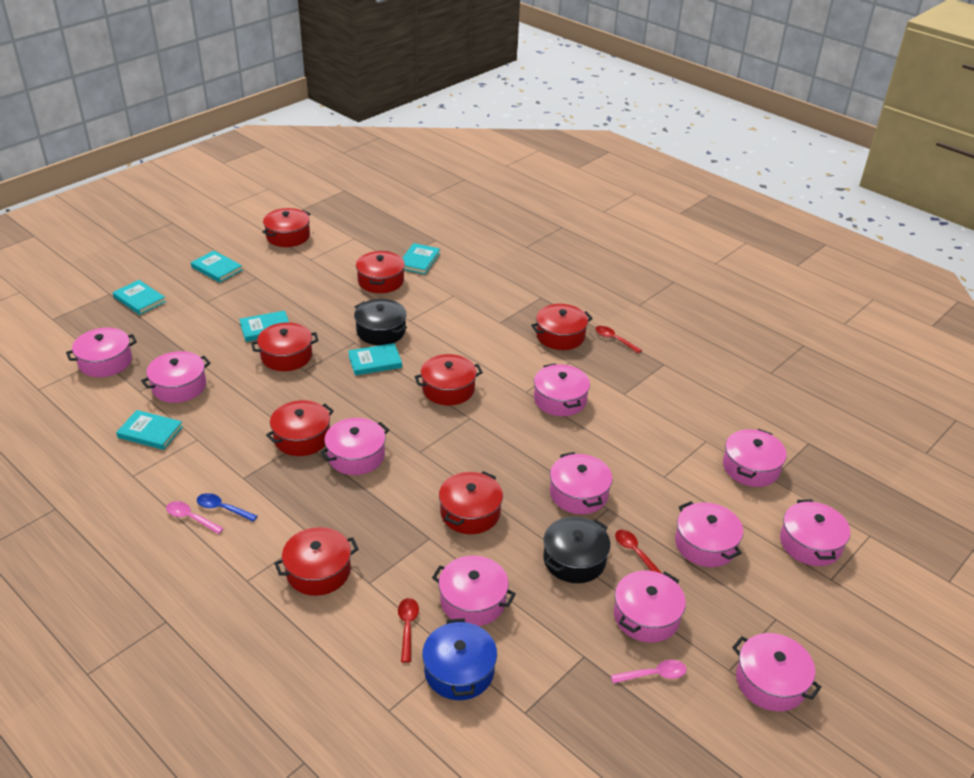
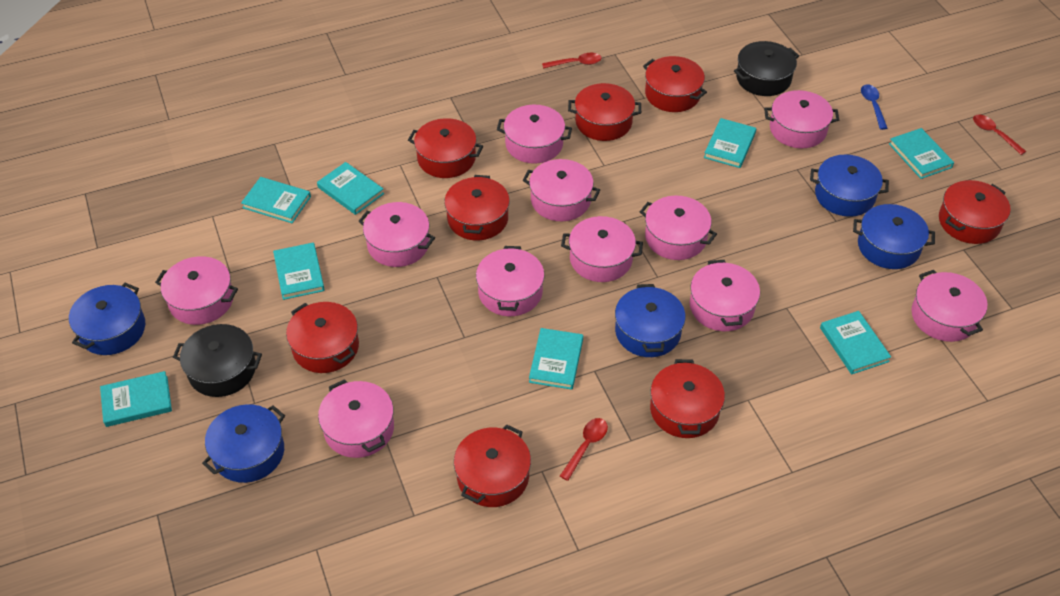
blue pot: [422,618,497,700] = 1 -> [69,283,145,355] [202,404,285,483] [615,284,686,357] [810,154,889,217] [853,204,935,269] = 5
pink spoon: [166,501,224,534] [611,660,687,684] = 2 -> none = 0
turquoise book: [113,280,166,315] [116,410,183,450] [191,250,242,283] [239,310,289,342] [348,343,402,376] [402,243,440,274] = 6 -> [100,371,172,427] [241,177,311,223] [273,243,325,300] [317,162,384,215] [529,328,583,390] [704,118,756,168] [820,311,891,375] [889,128,954,179] = 8

